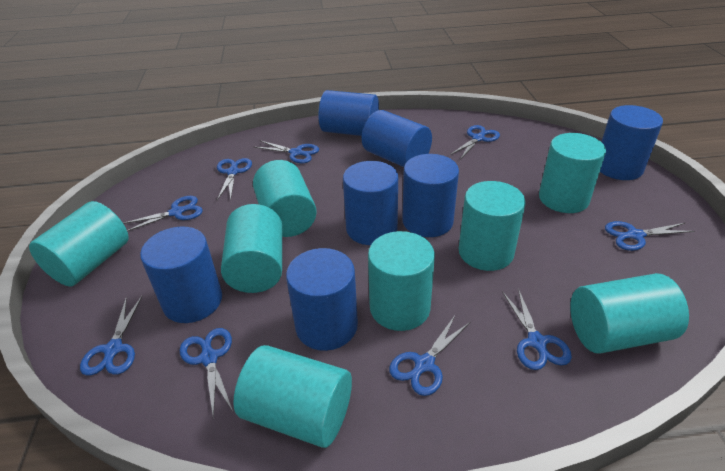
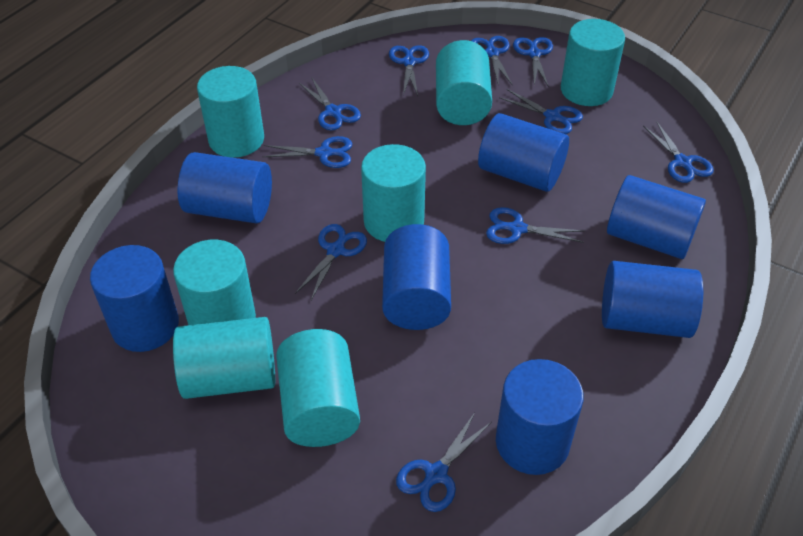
blue scissors: [80,296,142,376] [123,196,203,231] [180,328,233,419] [217,158,252,200] [254,140,319,163] [389,316,470,396] [450,125,500,160] [502,289,572,370] [605,221,695,251] = 9 -> [262,136,352,168] [295,224,367,300] [299,78,361,130] [389,45,429,96] [396,413,492,512] [471,36,512,86] [486,207,584,244] [499,89,583,134] [513,37,553,87] [643,121,714,183] = 10
turquoise cylinder: [29,201,129,287] [221,204,282,293] [233,345,352,448] [253,160,317,237] [368,231,435,331] [458,181,526,271] [539,133,606,213] [570,273,689,354] = 8 -> [173,240,256,325] [173,317,275,399] [197,66,264,158] [276,329,360,447] [361,144,426,242] [436,40,492,125] [561,19,625,106] = 7

